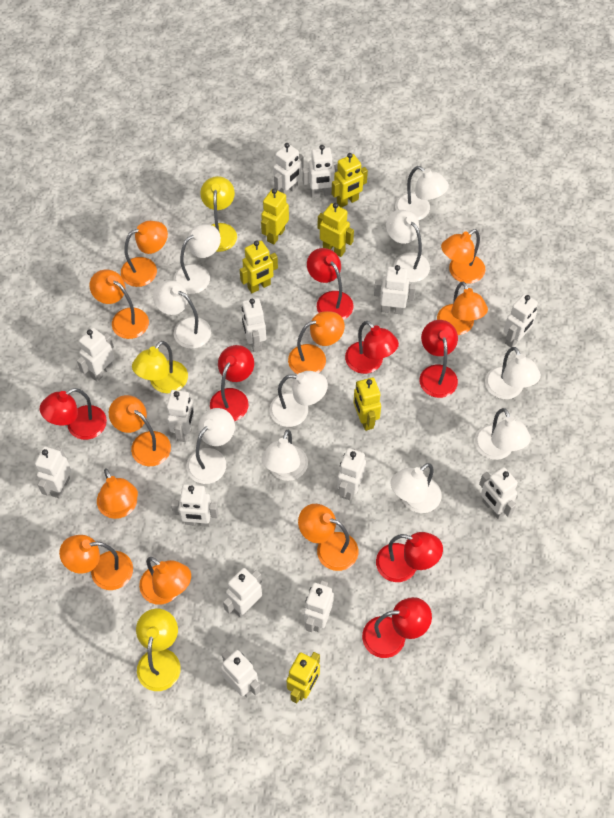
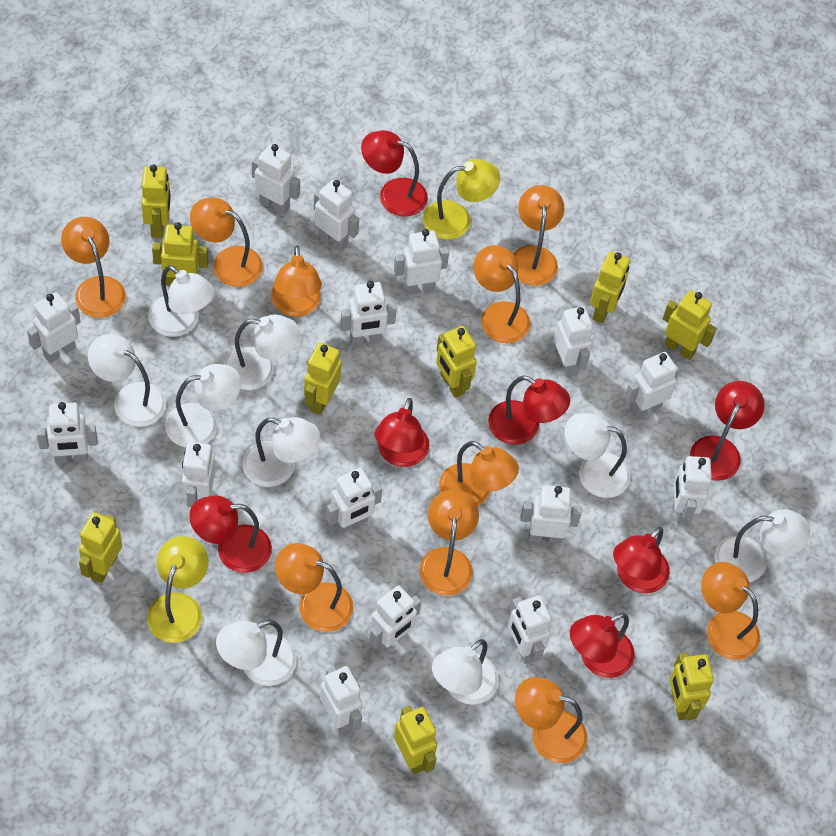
white lamp: [153,280,211,349] [174,224,221,294] [187,408,235,484] [261,430,308,481] [270,371,328,427] [386,210,430,282] [390,463,442,513] [395,166,449,221] [475,408,531,460] [485,347,541,399] = 10 -> [88,334,166,427] [148,265,215,337] [165,364,241,447] [216,620,297,686] [224,315,300,390] [243,417,320,487] [432,639,499,705] [565,413,630,498] [715,509,810,582] = 9
white robot: [35,446,71,499] [77,328,114,382] [167,390,195,442] [171,484,218,527] [221,650,261,697] [223,568,262,617] [241,298,266,352] [273,143,304,197] [303,145,338,197] [304,580,334,632] [337,448,366,500] [374,265,416,315] [479,467,518,519] [504,294,538,348] = 14 -> [27,292,81,363] [37,402,98,463] [182,442,215,507] [252,144,300,215] [314,179,359,251] [320,666,363,735] [326,468,382,534] [340,281,397,345] [369,585,421,653] [394,229,449,295] [508,595,551,664] [520,485,582,544] [554,306,593,377] [625,352,680,418] [674,456,712,524] = 15
yellow lamp: [132,341,188,393] [136,609,181,691] [200,176,237,252] = 3 -> [147,536,209,643] [423,159,500,240] = 2
yellow robot: [240,240,278,293] [261,188,289,245] [287,652,320,703] [318,203,354,257] [332,153,368,208] [354,377,381,431] = 6 -> [79,512,122,583] [142,164,171,238] [152,222,208,286] [304,343,342,415] [394,705,437,774] [436,326,477,398] [590,251,630,323] [663,290,717,360] [669,653,714,720] = 9

